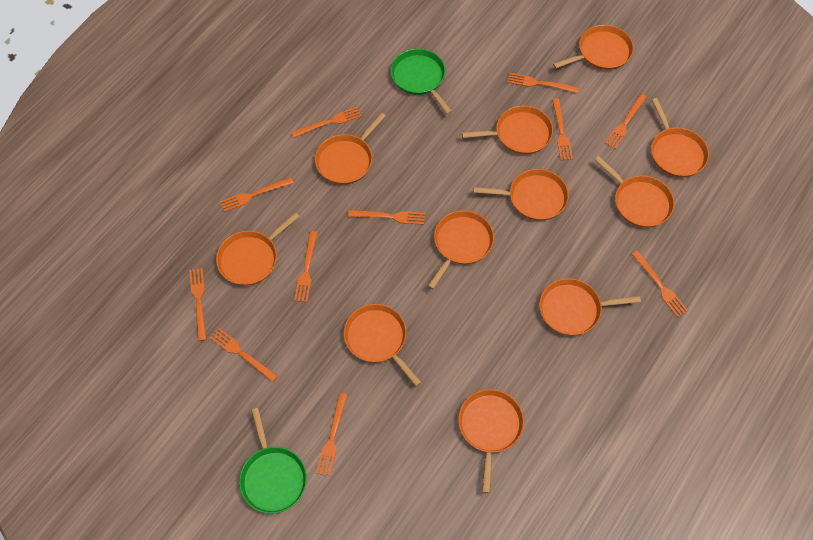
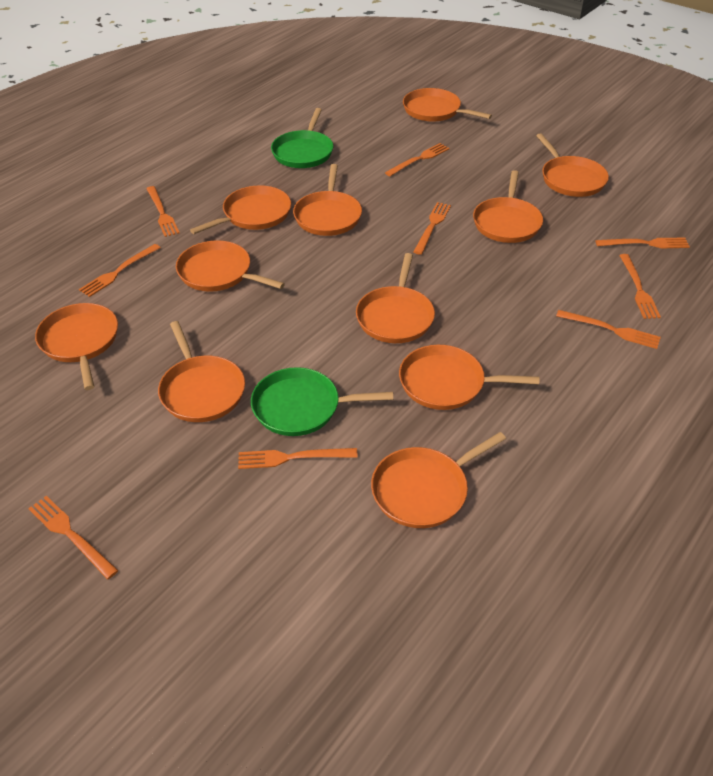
orange fork: [189,268,207,341] [210,328,278,382] [220,177,294,212] [291,107,362,138] [294,231,318,302] [316,393,348,476] [348,210,425,225] [507,73,579,93] [552,98,573,160] [605,94,647,149] [632,251,688,317] = 11 -> [28,496,119,579] [79,244,161,297] [146,186,180,237] [238,448,358,469] [385,143,450,176] [414,202,451,255] [556,310,661,349] [595,238,690,248] [619,254,661,319] = 9

